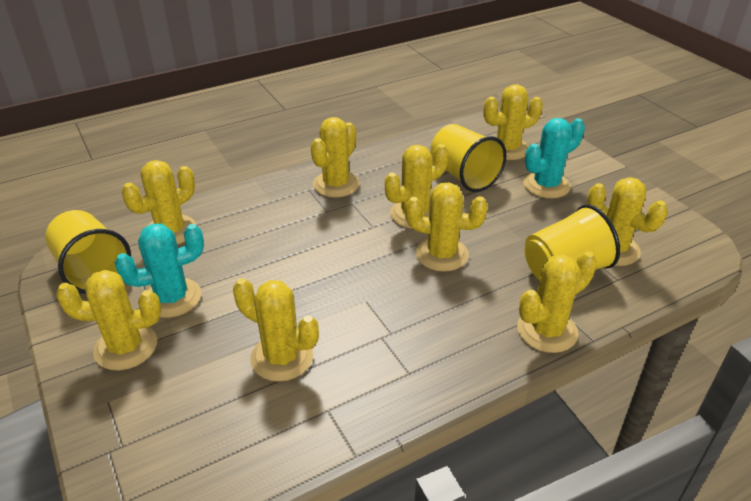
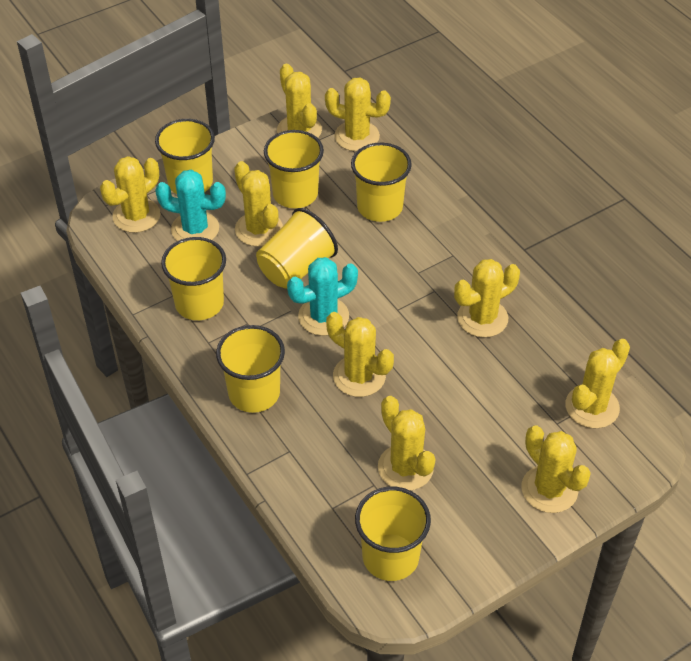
yellow cup: [45,210,131,293] [431,124,507,192] [525,204,620,280] = 3 -> [155,119,215,194] [161,237,226,320] [216,325,285,413] [256,208,338,289] [264,130,324,208] [351,143,412,222] [355,487,431,581] = 7

